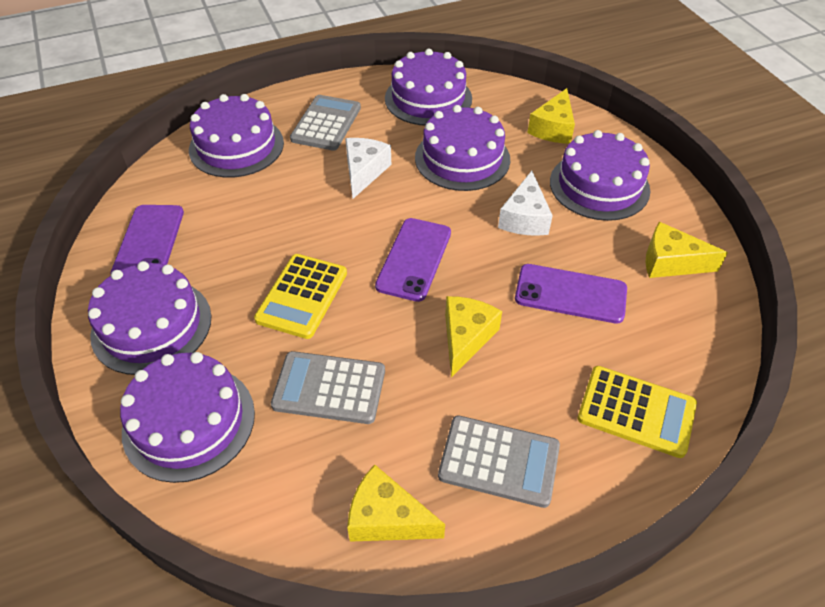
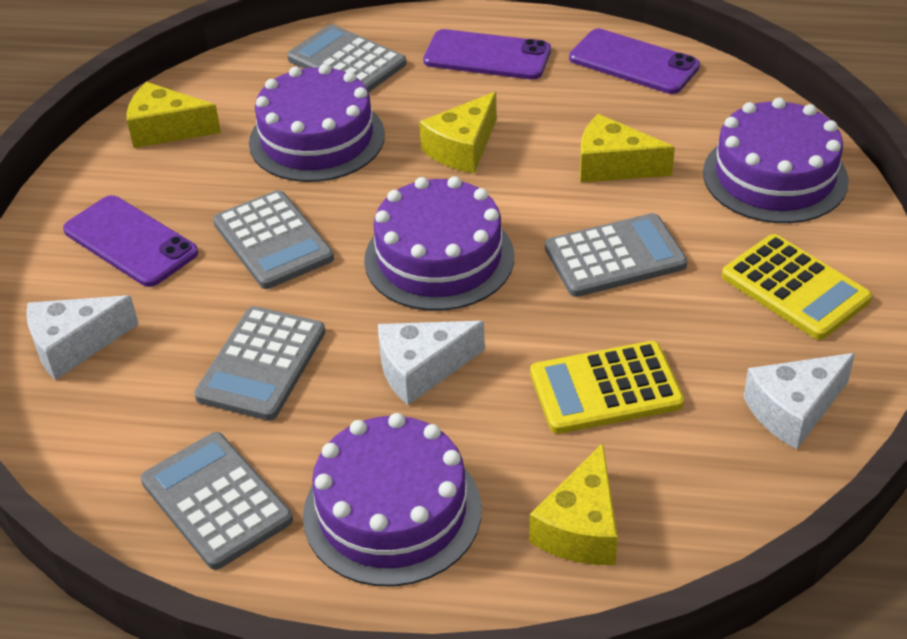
grey calculator: [271,351,385,424] [290,95,361,151] [438,415,560,508] = 3 -> [141,432,293,570] [194,306,325,421] [213,190,334,289] [287,24,406,93] [545,213,687,297] = 5
purple cake: [88,261,211,375] [120,352,255,483] [189,94,284,178] [385,49,472,126] [415,105,510,191] [550,130,650,221] = 6 -> [249,64,385,182] [303,413,482,587] [364,176,514,311] [703,98,849,223] = 4
white cheese: [345,138,391,199] [498,171,553,236] = 2 -> [26,295,139,380] [378,321,485,405] [743,353,855,449] = 3

